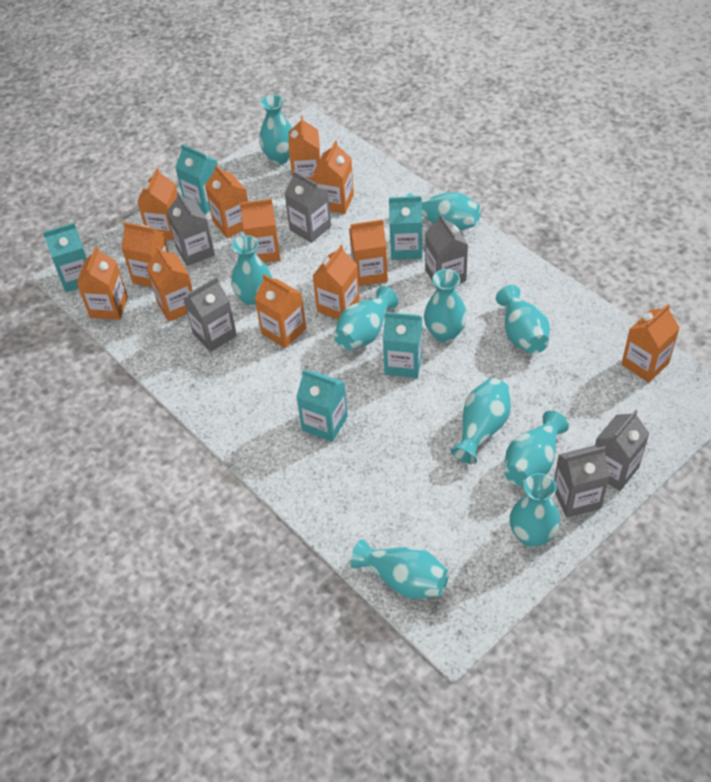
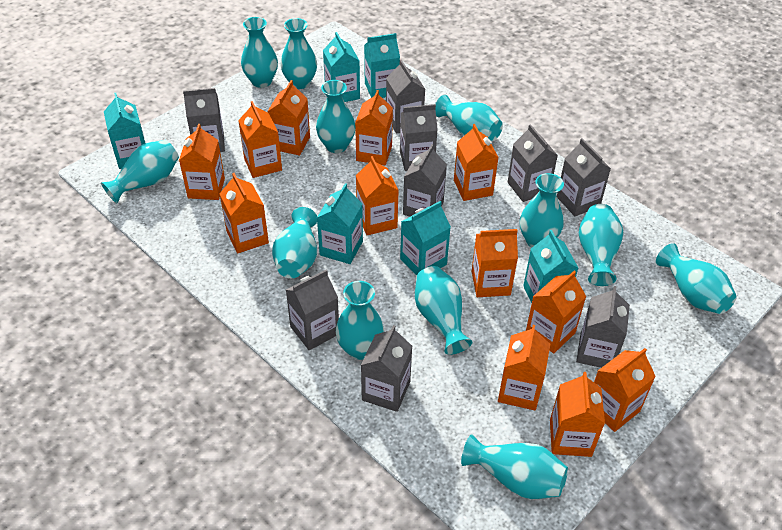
grey carton: [167,192,215,266] [183,277,237,352] [284,170,331,243] [425,214,468,288] [554,445,610,518] [595,410,650,491] = 6 -> [183,88,225,152] [286,270,339,350] [361,325,412,412] [386,60,425,134] [400,104,438,171] [403,144,447,216] [508,124,558,202] [557,138,611,216] [576,286,630,368] = 9
turquoise carton: [43,223,87,292] [175,144,218,214] [296,369,348,442] [383,312,422,378] [389,196,422,260] = 5 -> [104,93,145,169] [317,183,363,264] [323,32,360,102] [364,33,400,98] [400,201,451,276] [523,230,578,303] = 6
turquoise vase: [231,235,273,307] [259,95,292,164] [334,286,399,350] [351,539,449,599] [406,192,481,231] [424,269,467,343] [450,378,511,464] [496,285,550,354] [504,410,569,486] [510,473,560,547] = 10 -> [101,140,179,203] [241,17,278,88] [272,207,317,278] [280,18,317,89] [316,80,355,153] [336,281,384,360] [415,266,473,355] [435,95,503,141] [461,434,568,499] [520,173,564,248] [579,204,623,286] [656,243,737,314] = 12

